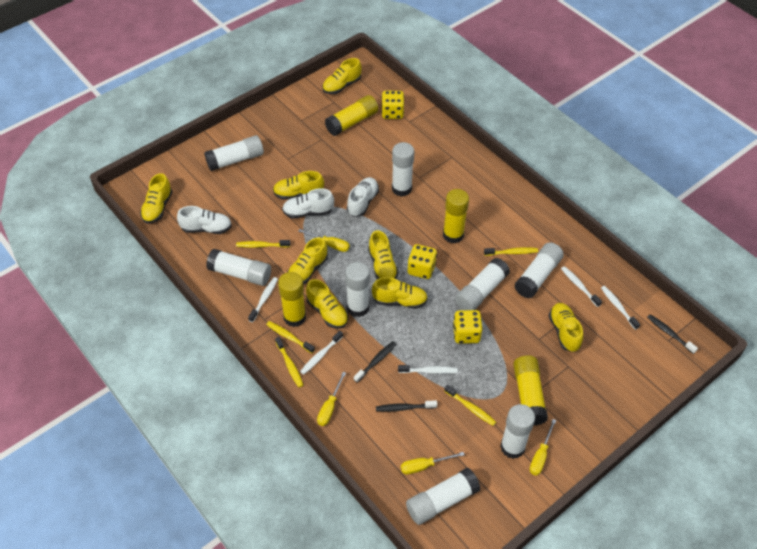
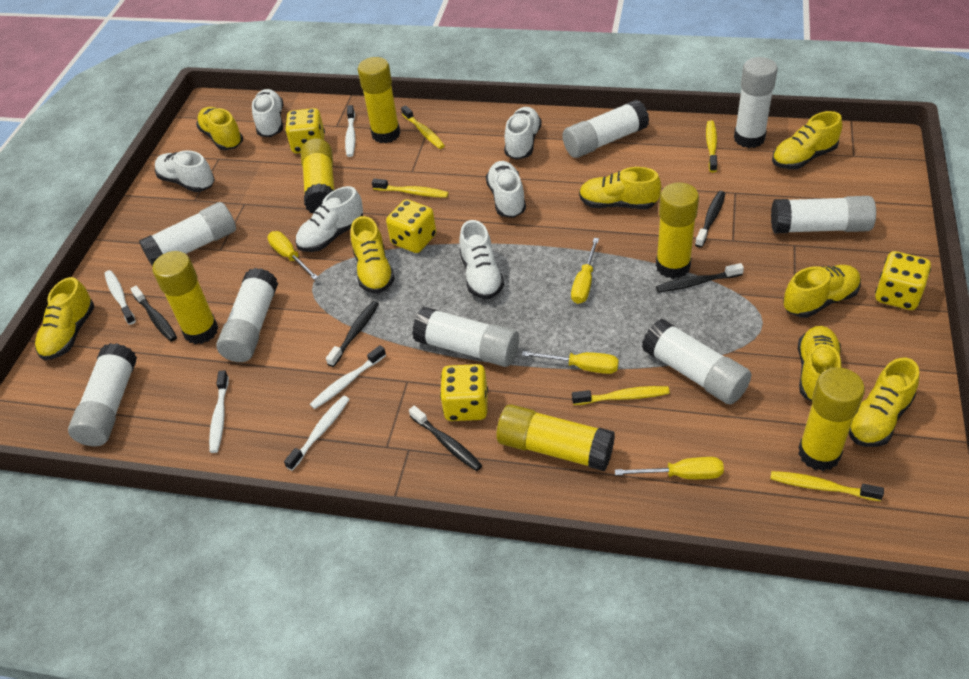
black toothbrush: [354,341,396,383] [376,400,437,412] [647,314,698,354] = 3 -> [131,286,177,342] [326,301,379,367] [409,406,482,471] [656,263,744,292] [695,191,726,248] = 5
white shoe: [177,206,232,234] [282,188,334,219] [347,177,379,217] = 3 -> [155,150,215,192] [252,89,283,137] [295,186,363,252] [459,220,504,299] [486,161,526,218] [504,107,542,160] = 6
yellow dice: [381,91,404,119] [408,244,437,279] [453,310,483,344] = 3 -> [285,108,325,153] [386,199,436,253] [440,364,488,421] [875,251,931,310] = 4
yellow glue stick: [278,272,306,327] [325,95,378,136] [443,189,469,244] [513,355,548,426] = 4 -> [152,251,218,344] [301,138,334,213] [358,57,400,143] [497,404,615,471] [656,182,699,279] [798,367,865,471] = 6

